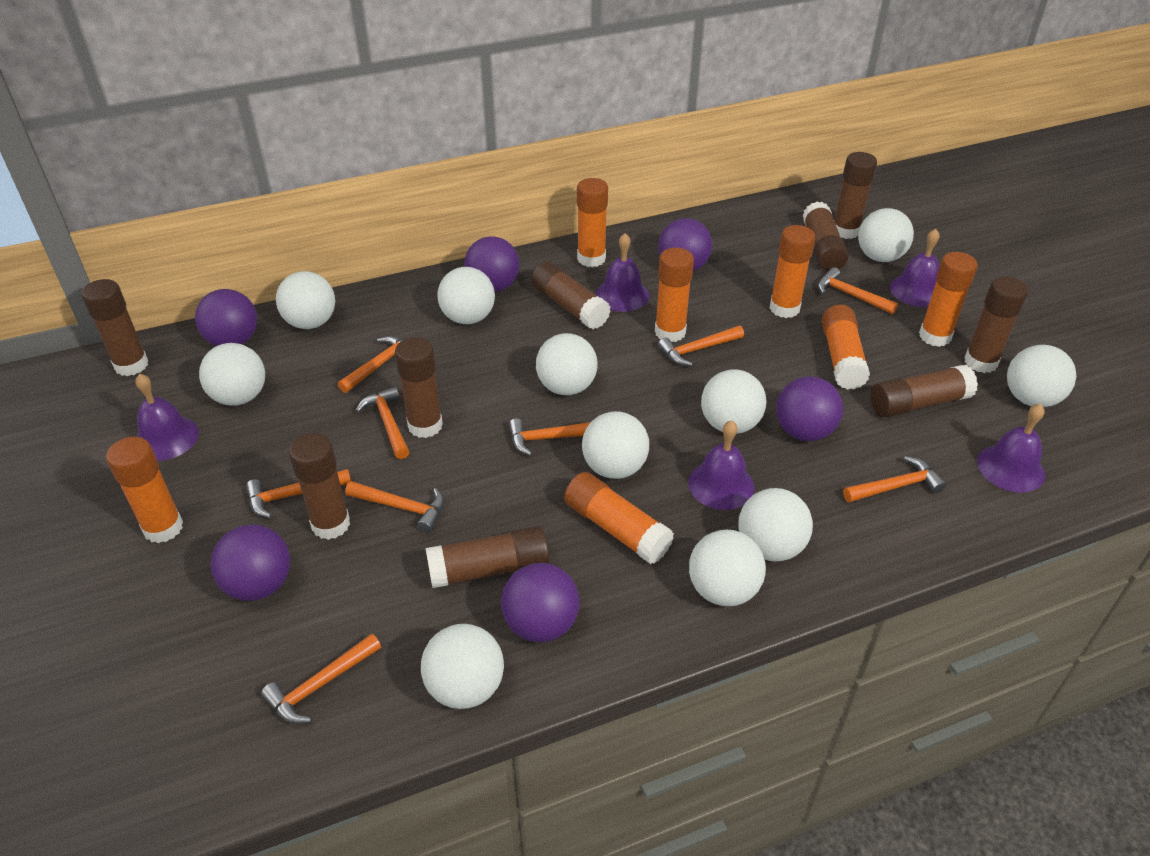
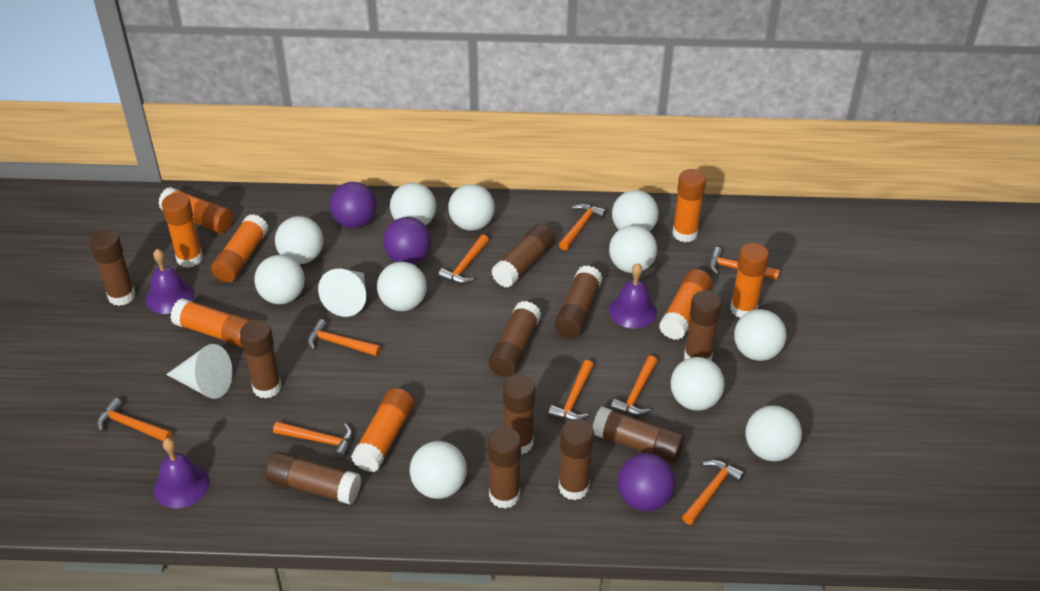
brown glue stick: [81,279,148,376] [289,433,350,540] [395,337,443,438] [426,526,549,588] [531,261,611,329] [803,202,848,271] [834,152,877,239] [870,365,978,418] [964,276,1028,373] = 9 -> [90,230,135,306] [240,320,282,399] [265,451,361,505] [488,427,521,509] [489,301,541,377] [491,224,555,288] [503,375,535,455] [555,265,602,338] [559,419,594,500] [592,407,685,463] [684,290,722,361] = 11
orange glue stick: [106,437,183,543] [564,472,674,564] [577,178,608,267] [655,248,694,342] [769,225,815,318] [822,305,870,390] [919,252,978,347] = 7 -> [158,187,233,233] [162,193,203,268] [170,298,252,347] [211,214,268,283] [351,388,414,472] [659,269,712,340] [672,169,706,242] [730,243,769,318] = 8
purple ball: [195,289,257,346] [210,524,290,601] [464,236,520,292] [501,563,580,642] [658,218,712,271] [776,376,843,441] = 6 -> [330,182,376,228] [383,217,431,264] [618,453,676,512] = 3
purple bell: [136,374,199,461] [596,233,649,312] [688,420,754,510] [890,229,940,307] [977,404,1045,492] = 5 -> [145,249,194,314] [153,438,210,509] [609,263,657,329] = 3
white cone: none = 0 -> [166,344,233,399] [318,269,366,317] = 2

